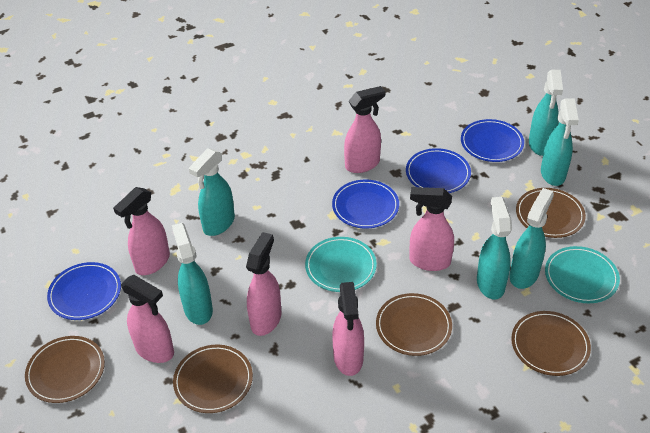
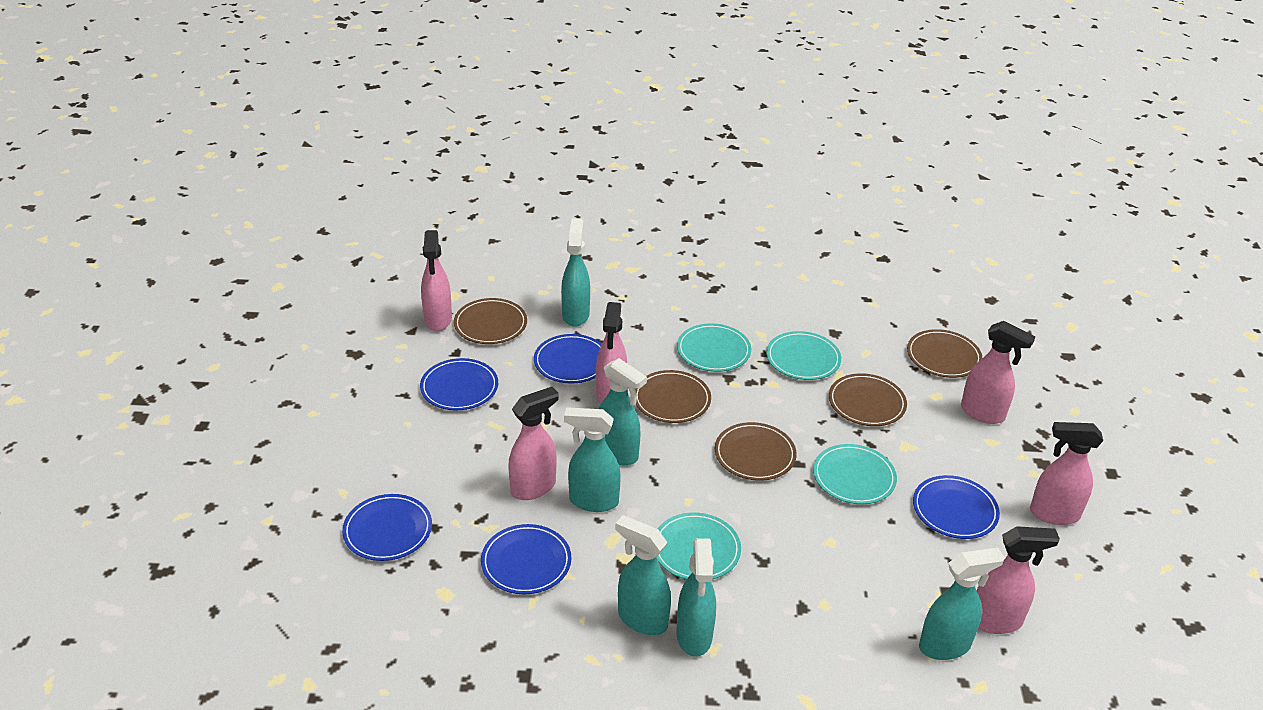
blue plate: [47,262,121,320] [332,180,399,229] [406,148,471,193] [461,119,524,162] = 4 -> [342,494,432,561] [420,358,498,410] [481,524,572,594] [534,334,602,384] [913,475,1000,539] = 5
turquoise plate: [305,237,377,292] [545,246,620,303] = 2 -> [657,512,741,579] [677,323,751,372] [766,331,841,380] [813,444,897,504] = 4

